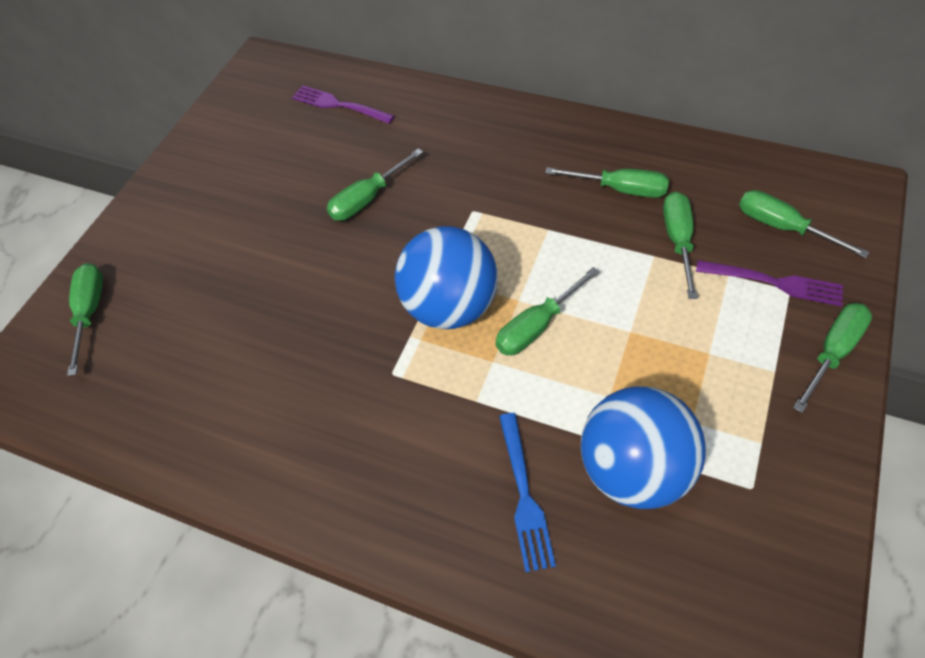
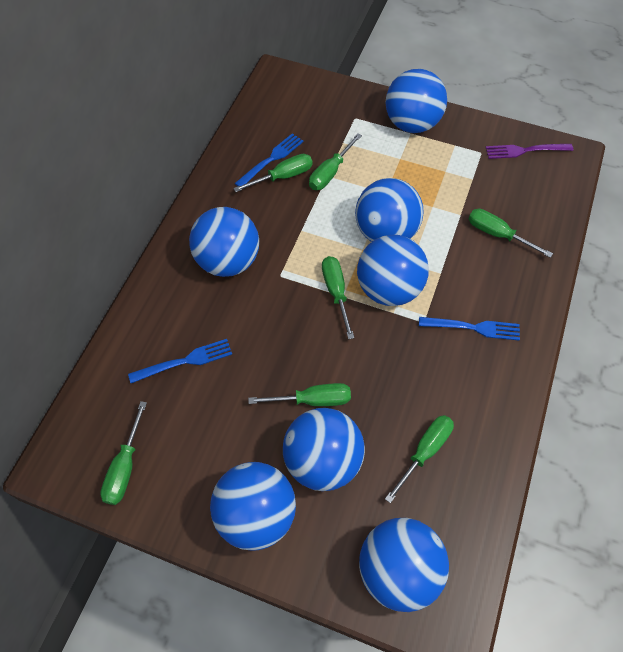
blue ball: [395,226,498,329] [581,386,706,509] = 2 -> [189,207,259,277] [210,462,296,551] [283,408,365,491] [355,178,424,242] [357,235,429,306] [359,518,449,612] [386,69,447,133] = 7
blue fork: [499,413,556,572] = 1 -> [128,339,232,383] [234,133,304,187] [419,317,520,341] = 3
purple fork: [292,85,395,124] [696,260,843,306] = 2 -> [486,144,573,159] = 1

